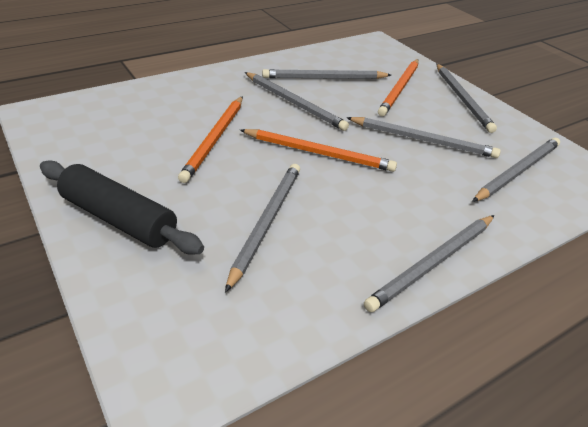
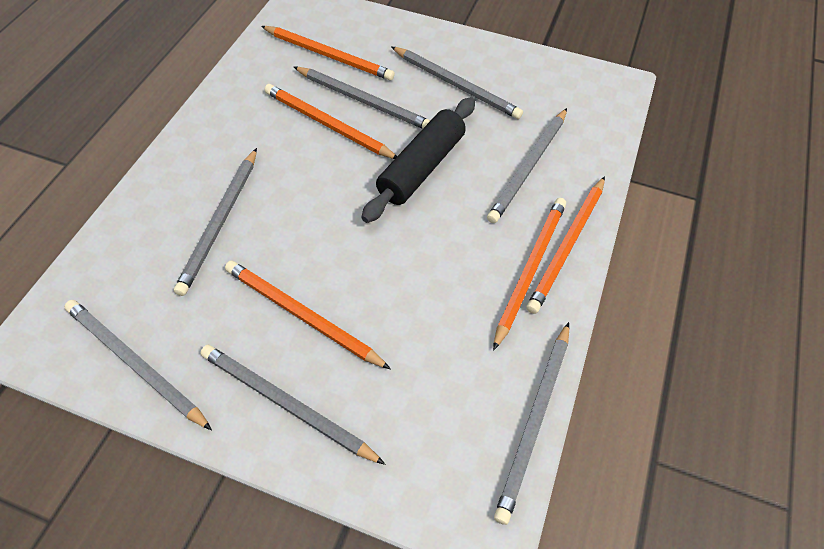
orange pencil: [178,96,243,183] [240,129,397,172] [378,59,419,116] = 3 -> [225,260,391,369] [261,26,395,81] [264,84,397,159] [493,198,566,351] [526,176,605,314] = 5

